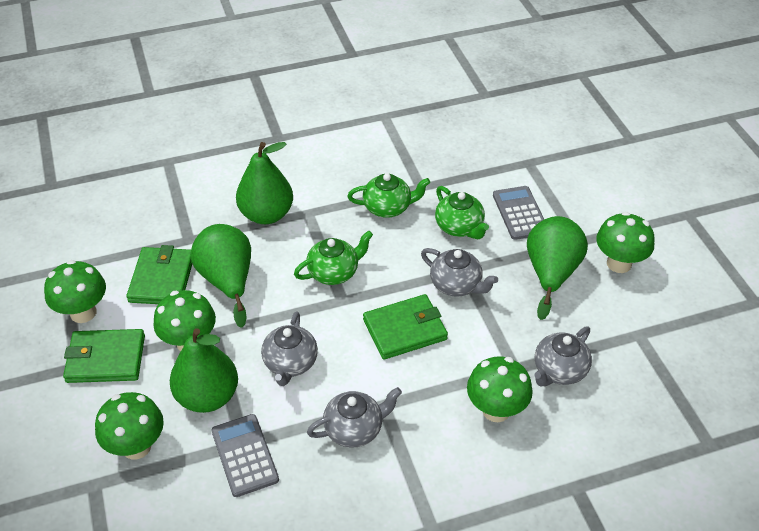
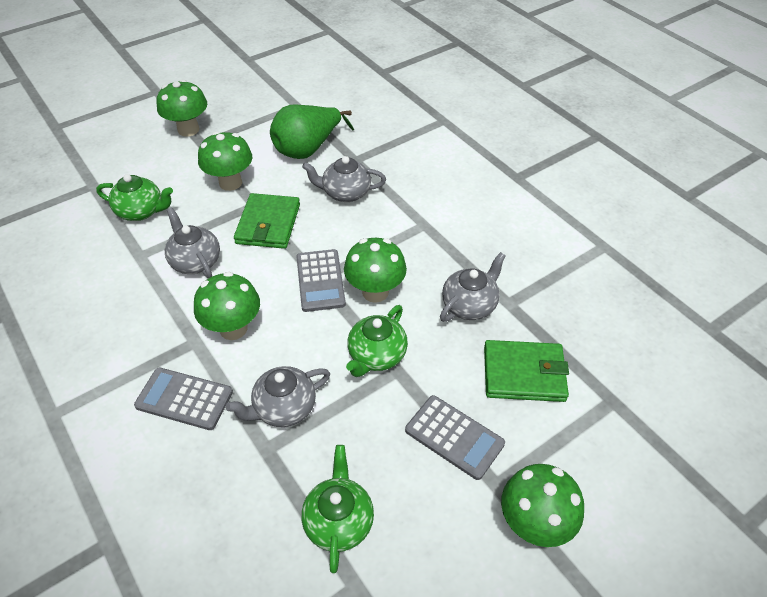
green pear: [170,328,238,413] [191,224,251,328] [236,142,293,224] [527,216,588,320] = 4 -> [270,104,354,159] = 1
green wallet: [63,329,145,383] [126,245,193,304] [363,294,448,360] = 3 -> [234,193,300,249] [484,340,569,402] = 2
grey calculator: [212,414,279,497] [493,186,544,240] = 2 -> [134,368,233,430] [296,249,346,312] [405,395,505,480] = 3

